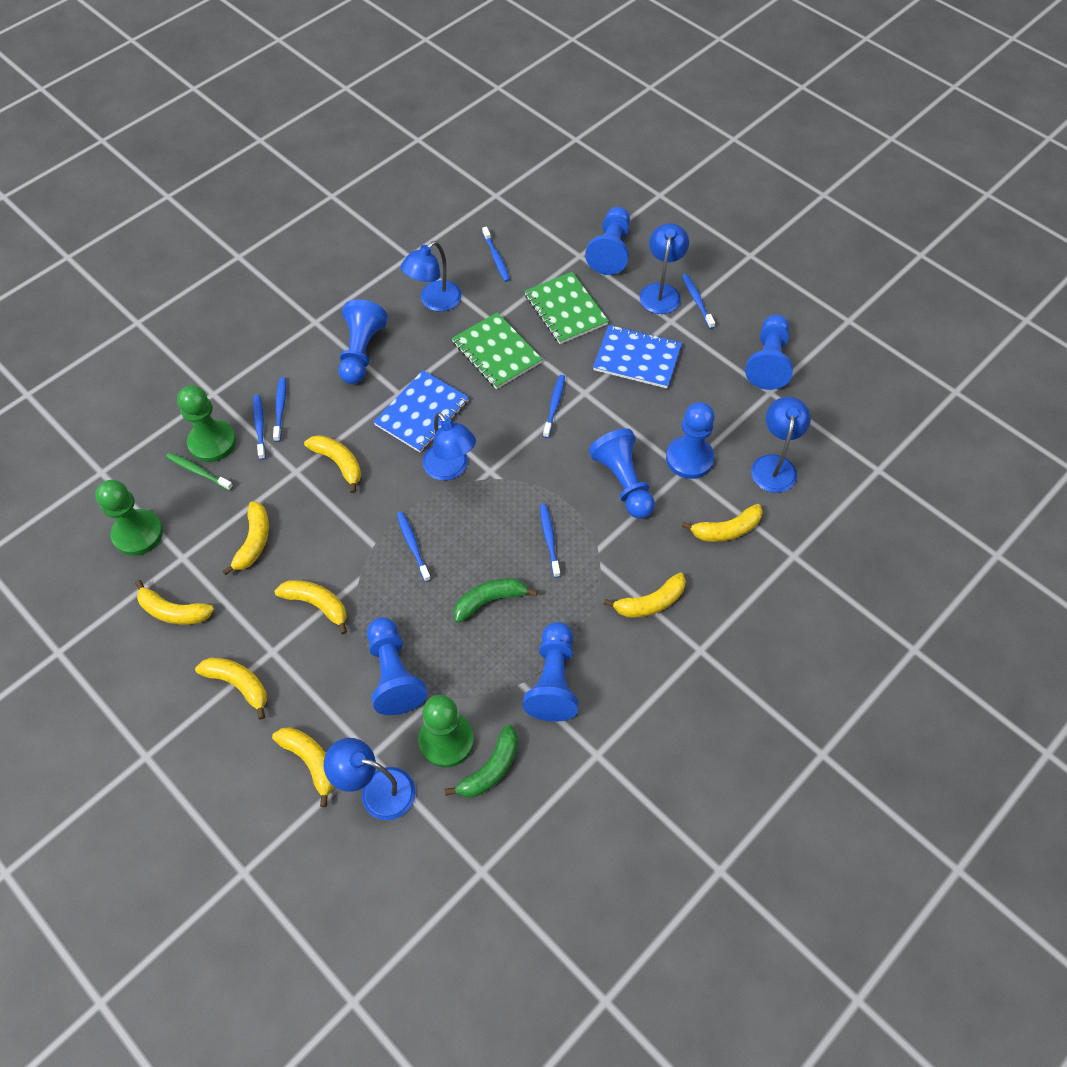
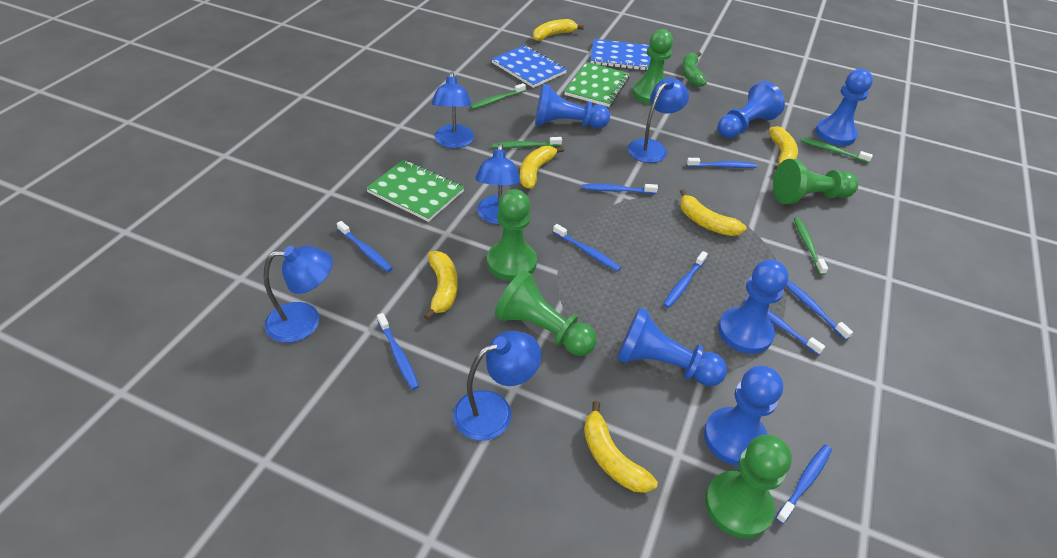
blue pawn: [338,299,388,384] [367,617,428,715] [523,622,578,722] [585,207,630,275] [589,428,655,519] [666,402,715,479] [745,315,793,390] = 7 -> [535,84,610,129] [617,307,727,387] [704,366,783,466] [718,81,785,139] [718,260,788,354] [815,69,873,146] = 6
blue toothbrush: [253,395,266,460] [273,377,286,442] [397,512,431,582] [482,227,510,282] [540,504,560,578] [543,375,565,438] [682,274,715,329] = 7 -> [337,221,393,272] [377,313,419,390] [553,224,621,272] [582,184,658,194] [663,251,708,308] [686,158,757,168] [743,297,825,355] [776,445,832,524] [786,280,853,340] = 9
green banana: [445,724,518,798] [453,578,538,623] = 2 -> [682,52,707,87] = 1
green pawn: [95,480,163,556] [177,385,236,462] [418,695,474,768] = 3 -> [487,189,537,281] [495,270,597,356] [632,29,673,104] [705,435,792,539] [773,159,858,204] = 5
green toothbrush: [166,452,233,491] = 1 -> [470,83,526,109] [492,137,562,148] [794,217,828,275] [801,138,873,163] = 4
yellow banana: [135,580,214,625] [195,657,267,720] [223,501,269,575] [272,727,334,807] [275,580,347,634] [304,435,361,493] [604,573,686,617] [682,504,763,542] = 8 -> [424,251,458,320] [520,146,564,189] [533,19,584,41] [584,401,658,493] [680,189,746,236] [769,126,798,170] = 6

